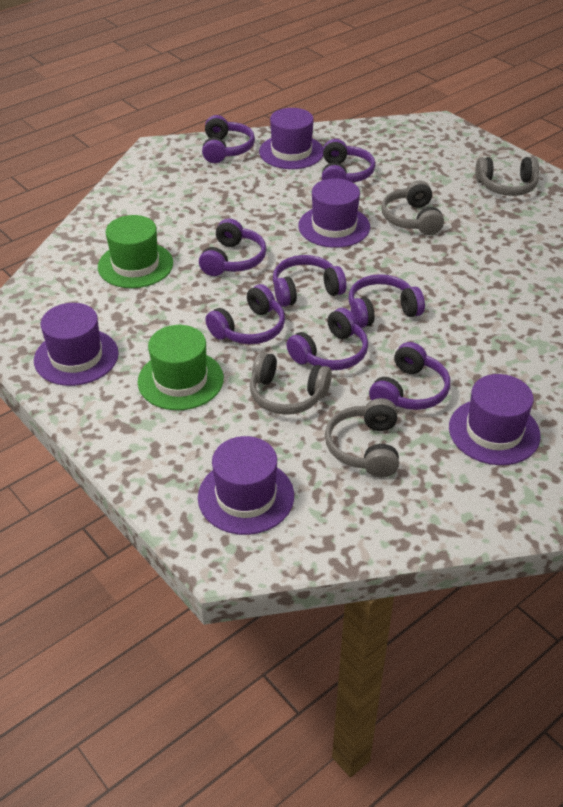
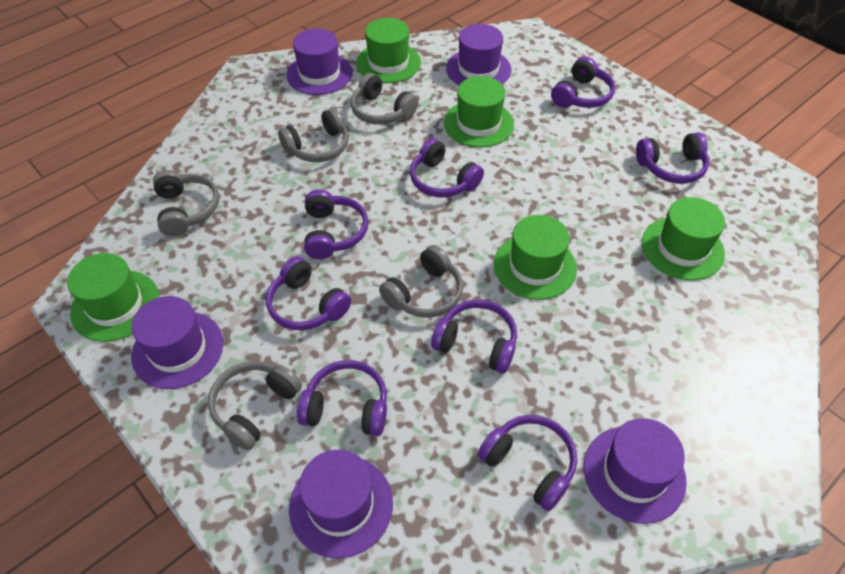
green hat: [98,215,173,288] [137,325,224,410] = 2 -> [67,253,159,342] [356,18,421,83] [444,76,514,148] [494,215,577,300] [642,197,725,280] = 5
grey headphones: [250,352,332,415] [325,398,399,478] [381,180,444,235] [475,157,539,196] = 4 -> [153,170,219,236] [208,361,302,450] [278,108,349,162] [350,73,418,125] [379,245,463,318] = 5

